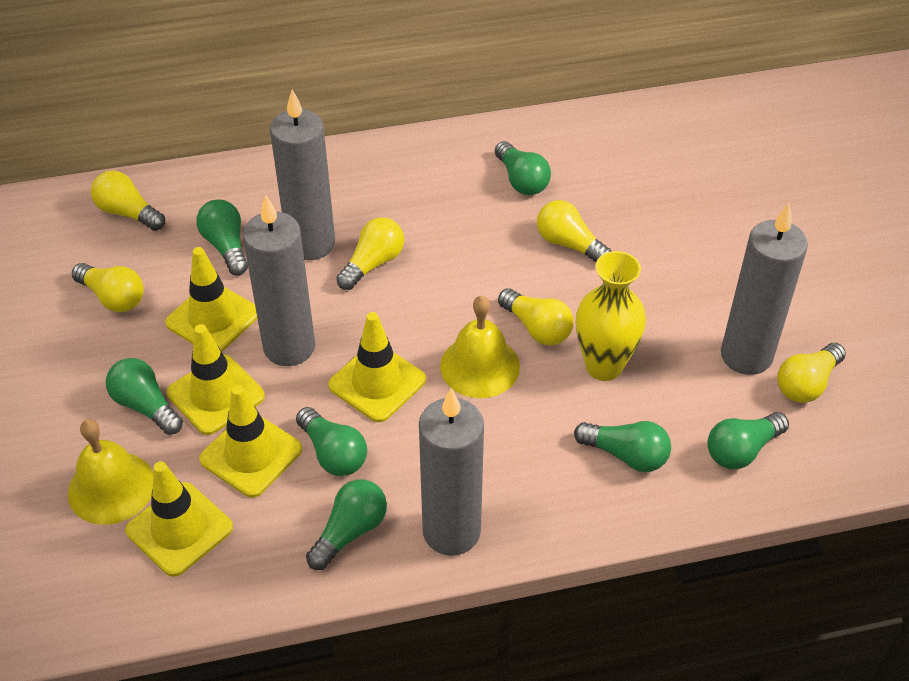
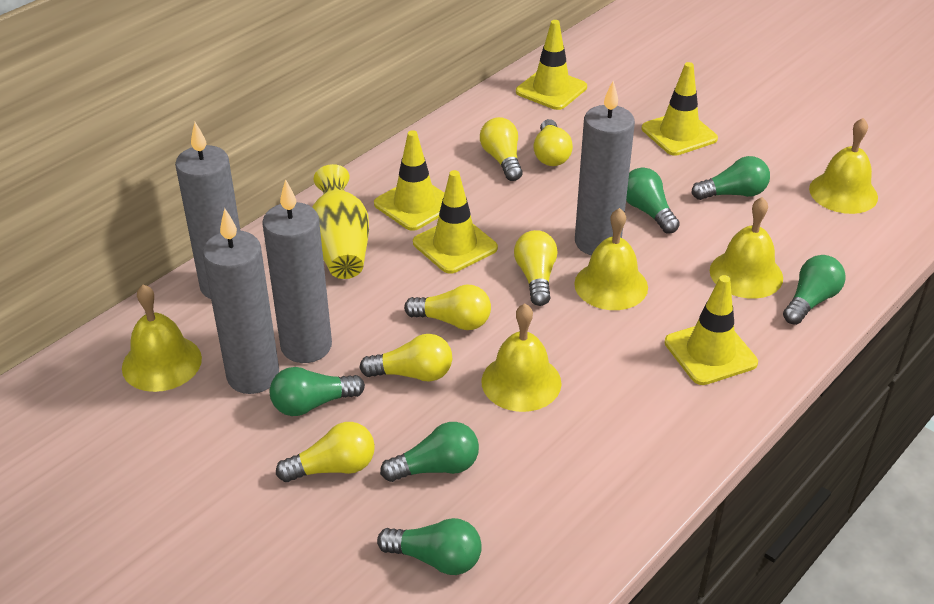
green light bulb: [106,358,183,435] [196,200,248,275] [296,407,367,476] [306,479,387,570] [495,141,551,195] [574,421,671,472] [707,412,789,469] = 7 -> [270,367,365,416] [377,518,482,575] [380,422,479,482] [626,168,680,234] [692,156,770,200] [783,255,846,325] = 6
yellow bell: [68,419,153,525] [440,296,520,398] = 2 -> [122,285,202,392] [481,304,562,412] [574,208,648,310] [710,197,783,299] [809,118,878,214] = 5

